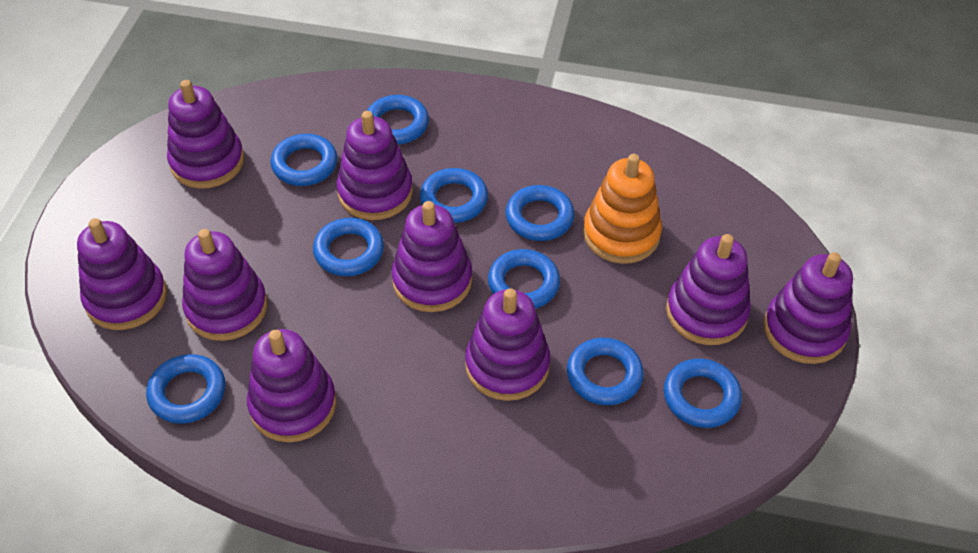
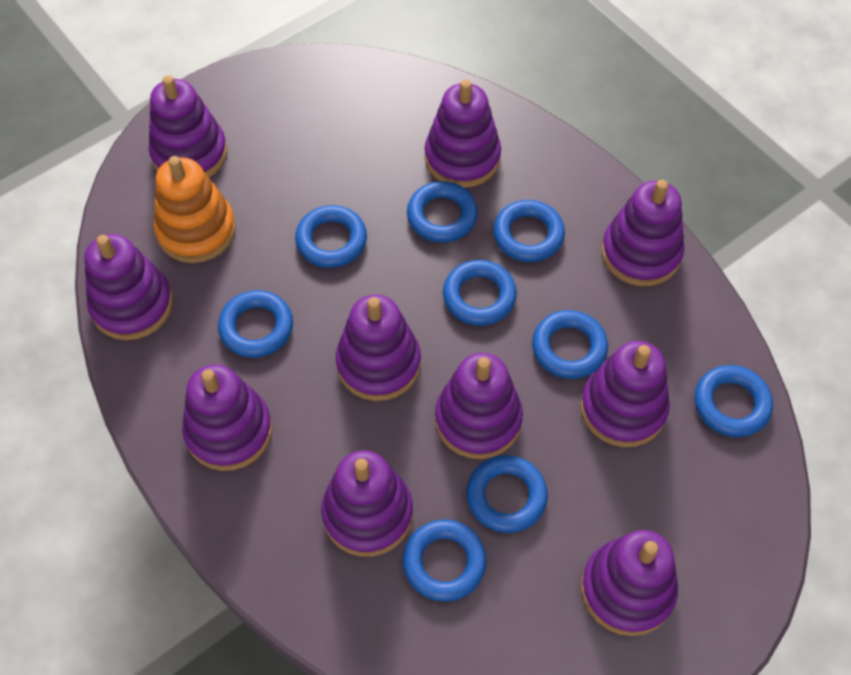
purple stacking toy: [77,218,167,330] [167,80,244,189] [182,229,268,341] [247,329,336,442] [337,111,413,220] [391,201,472,312] [465,288,550,401] [666,234,751,345] [764,252,853,364] = 9 -> [84,234,173,340] [149,75,227,177] [182,364,272,471] [321,451,413,557] [336,295,421,401] [425,80,501,188] [435,353,523,459] [580,341,670,447] [581,530,678,636] [601,180,684,286] = 10

